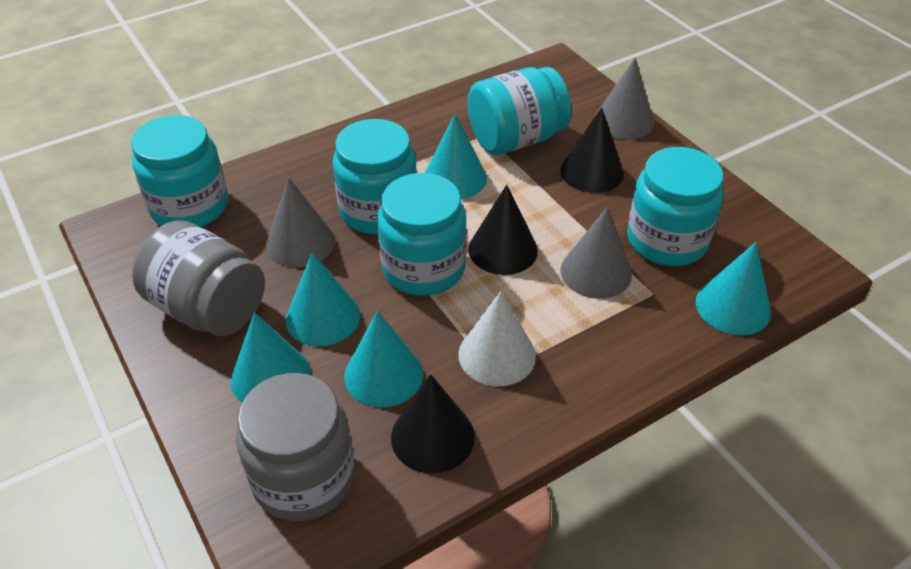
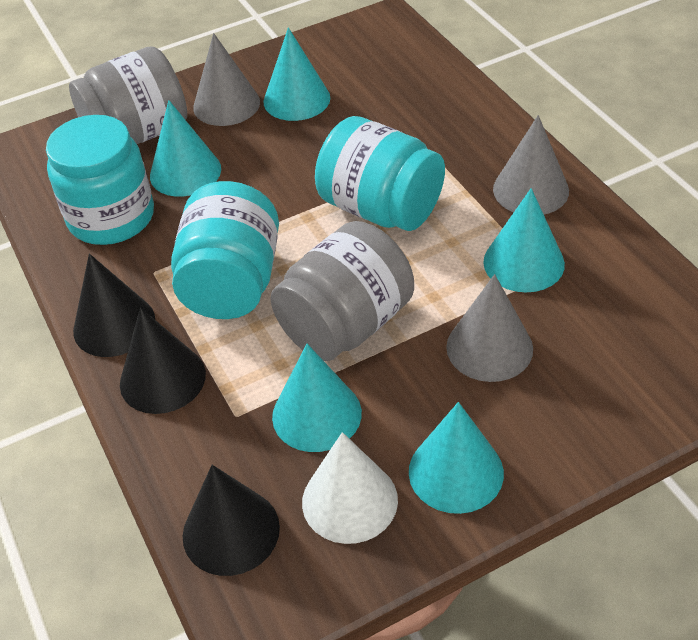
turquoise jar: [131,115,228,227] [332,119,417,234] [377,173,467,296] [468,67,571,155] [627,147,724,266] = 5 -> [46,115,154,245] [171,181,279,319] [315,116,445,231] = 3

